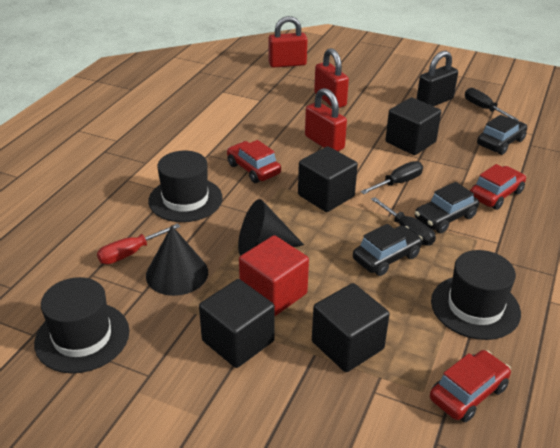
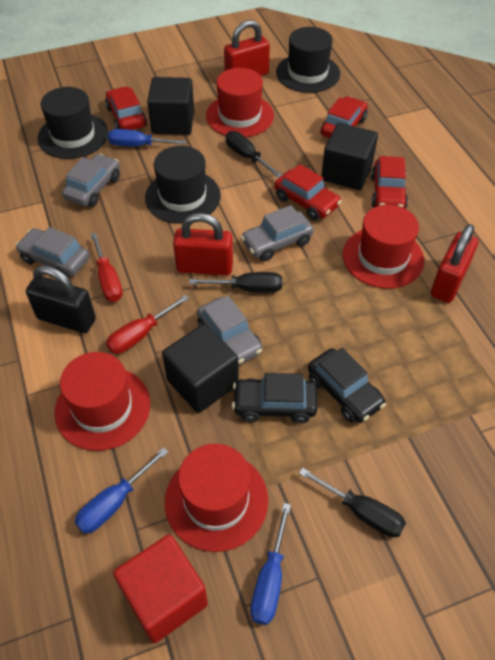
black car: [353,224,423,276] [415,182,479,233] [477,115,527,155] = 3 -> [232,373,318,424] [308,348,386,423] = 2
black cone: [146,226,208,296] [238,199,304,256] = 2 -> none = 0
black cube: [199,279,275,368] [298,146,358,212] [312,283,390,372] [385,97,441,155] = 4 -> [147,77,194,135] [162,324,239,413] [321,123,378,190] = 3
blue screwdriver: none = 0 -> [75,447,168,534] [108,129,186,147] [250,503,291,625] = 3
grey car: none = 0 -> [15,227,90,278] [62,154,120,207] [197,296,262,366] [241,205,314,261] = 4
red car: [227,140,281,183] [430,350,511,422] [470,164,526,210] = 3 -> [105,86,147,130] [274,164,342,220] [321,96,368,138] [371,156,408,209] = 4
red hat: none = 0 -> [54,352,150,451] [165,444,268,552] [206,68,274,137] [343,205,424,289] = 4
red screwdriver: [97,223,181,264] = 1 -> [90,233,123,302] [106,294,189,354] = 2

